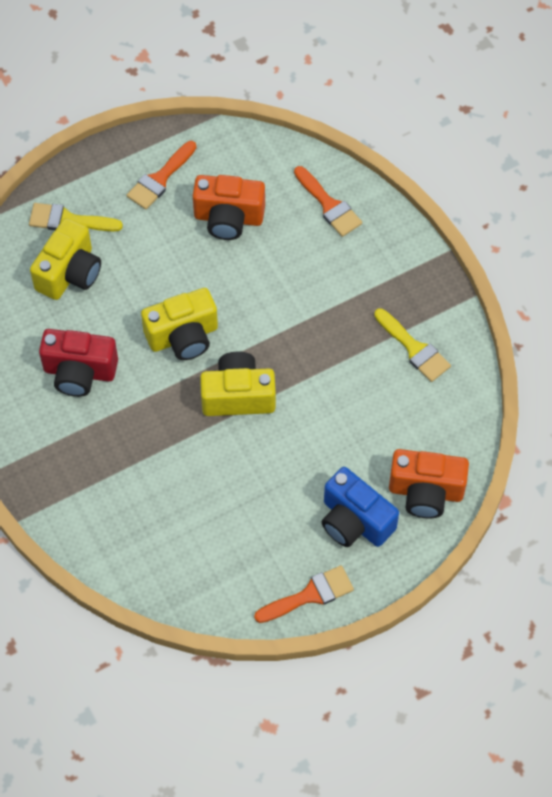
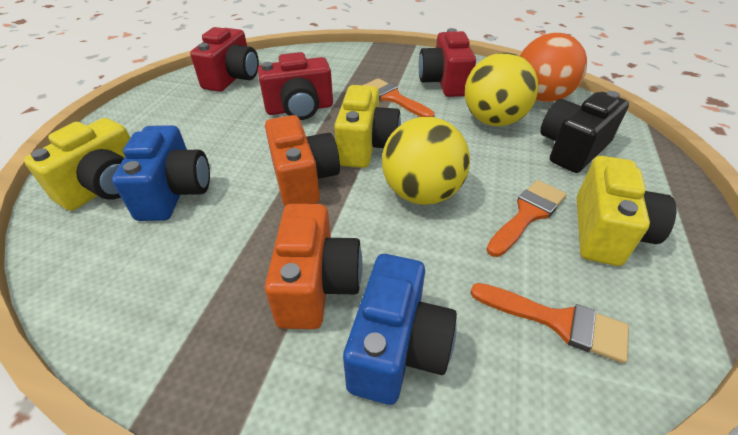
black camera: none = 0 -> [540,91,629,173] = 1
blue camera: [322,467,399,547] = 1 -> [112,125,210,221] [343,254,457,405] = 2
orange ball: none = 0 -> [520,33,587,102] = 1
red camera: [39,329,118,397] = 1 -> [190,27,259,92] [258,52,333,120] [419,28,476,97] = 3
yellow ball: none = 0 -> [382,117,470,205] [465,53,539,126] = 2
yellow brush: [29,203,123,232] [374,308,451,382] = 2 -> none = 0

